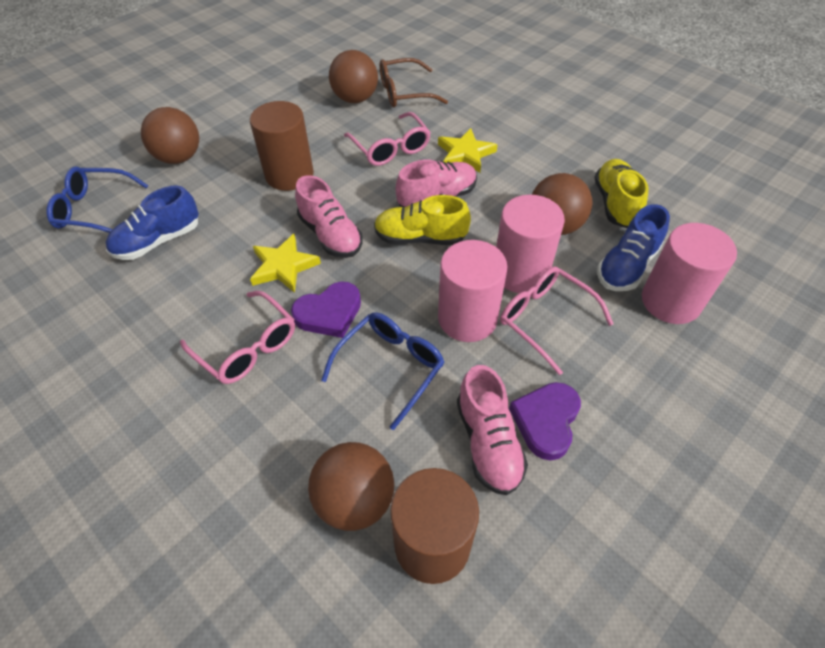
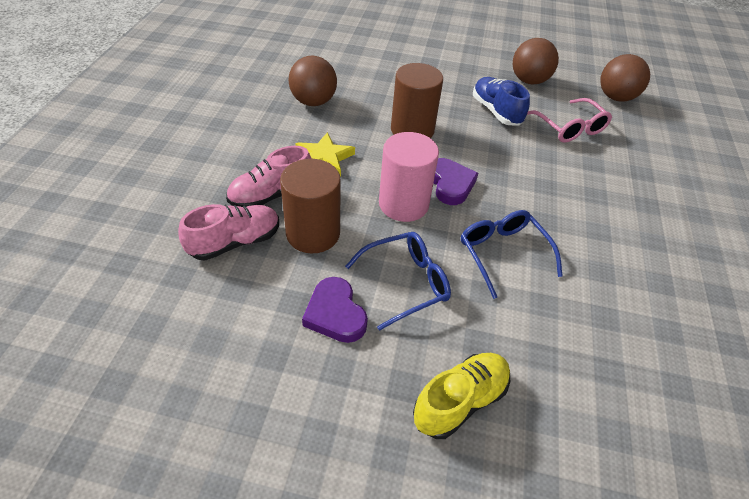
blue shoe: [106,185,199,260] [597,204,670,291] = 2 -> [473,77,530,126] = 1
brown ball: [141,107,199,164] [308,442,394,531] [329,50,378,103] [532,173,592,235] = 4 -> [288,56,337,106] [513,38,559,84] [600,54,650,102] = 3
brown glasses: [380,58,448,107] = 1 -> none = 0
pink cylinder: [438,240,507,342] [496,195,565,293] [642,223,737,324] = 3 -> [379,132,439,222] = 1
pink glasses: [180,291,295,384] [344,112,431,166] [500,266,613,375] = 3 -> [527,98,612,143] = 1
pink shoe: [295,175,363,258] [395,159,477,207] [457,365,528,495] = 3 -> [178,204,279,261] [226,146,312,207] = 2
yellow shoe: [374,195,471,245] [594,159,649,228] = 2 -> [413,353,510,439] = 1
yellow star: [250,234,321,293] [438,128,497,173] = 2 -> [295,132,355,177] = 1

